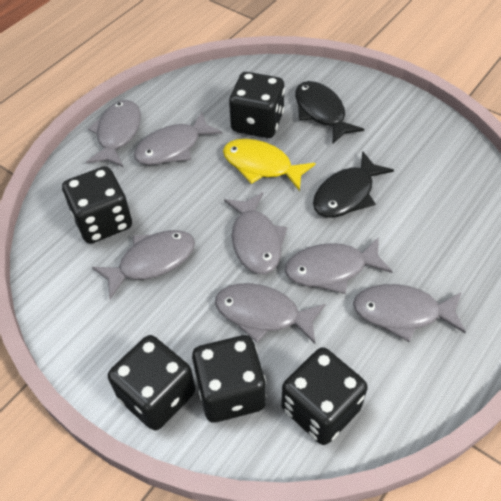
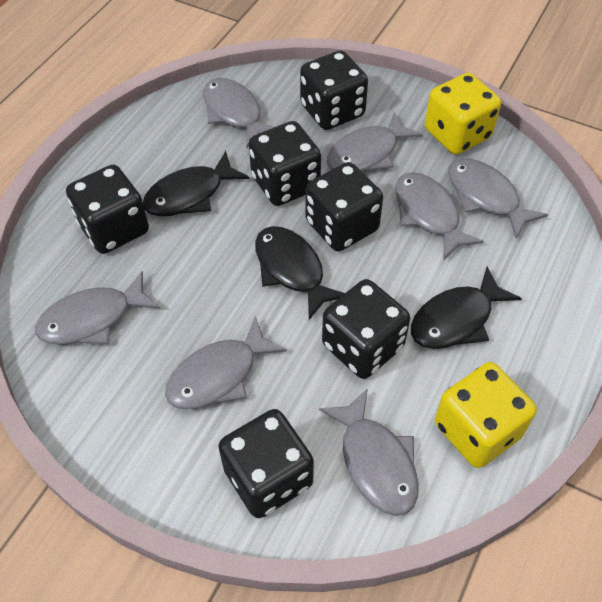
black dice: [62,166,132,244] [108,335,195,431] [192,335,266,422] [229,72,285,138] [281,347,368,445] = 5 -> [66,165,149,254] [218,409,314,518] [249,121,321,206] [300,51,368,130] [306,162,383,251] [322,279,410,379] = 6
black fish: [295,81,364,143] [313,151,394,218] = 2 -> [143,151,249,216] [255,226,345,320] [411,267,522,349] = 3
yellow dice: none = 0 -> [425,73,501,155] [435,362,537,468] = 2
yellow fish: [223,139,316,191] = 1 -> none = 0

